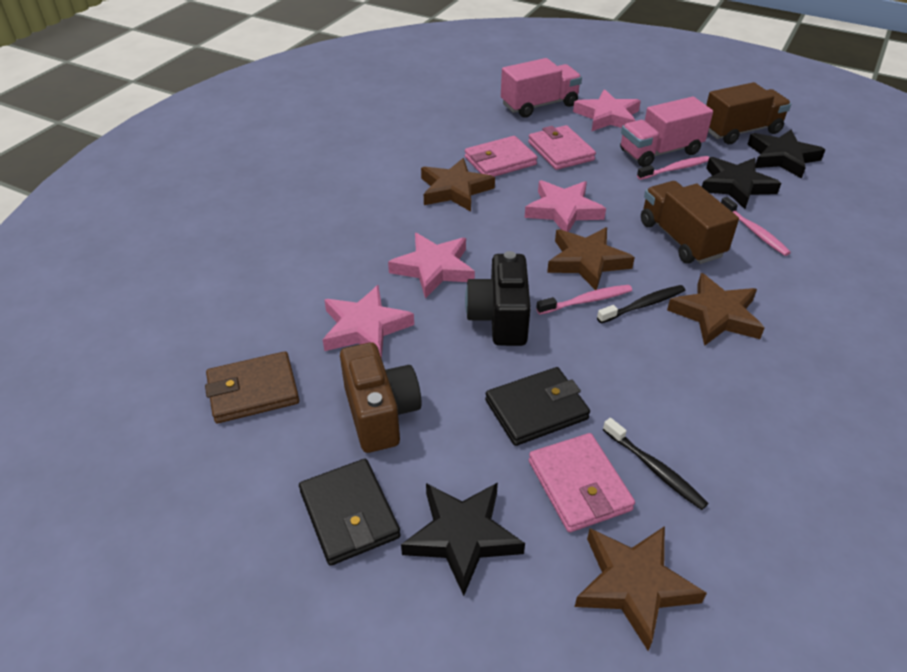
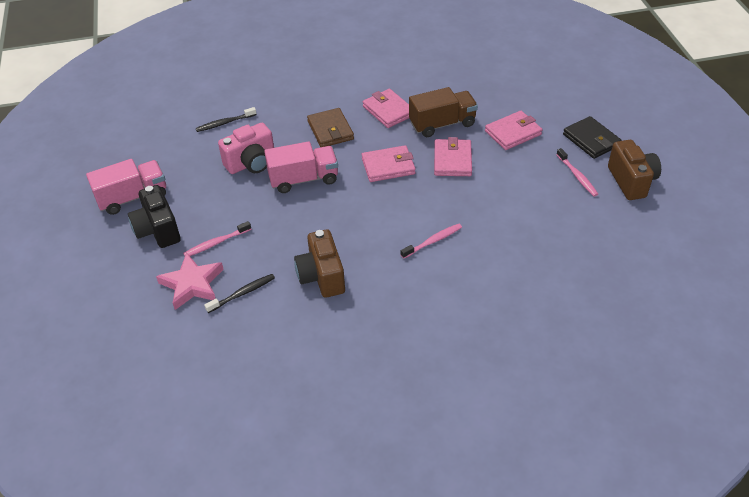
black star: [401,482,525,596] [702,157,781,209] [747,129,825,179] = 3 -> none = 0
black wallet: [299,459,401,566] [485,367,590,446] = 2 -> [563,116,622,159] = 1
brown camera: [340,342,422,453] = 1 -> [294,229,345,298] [608,140,661,200] = 2
brown star: [421,158,495,212] [547,227,635,290] [575,526,707,651] [667,273,764,346] = 4 -> none = 0
brown truck: [641,181,739,264] [706,82,791,144] = 2 -> [409,87,478,137] = 1
pink camera: none = 0 -> [218,123,274,174] = 1
pink star: [323,285,414,359] [388,233,475,298] [525,180,606,232] [573,89,641,132] = 4 -> [156,253,224,310] = 1
pink wallet: [465,136,537,177] [528,125,596,170] [529,433,635,532] = 3 -> [362,145,416,182] [363,89,409,128] [434,137,472,176] [485,111,542,150] = 4

